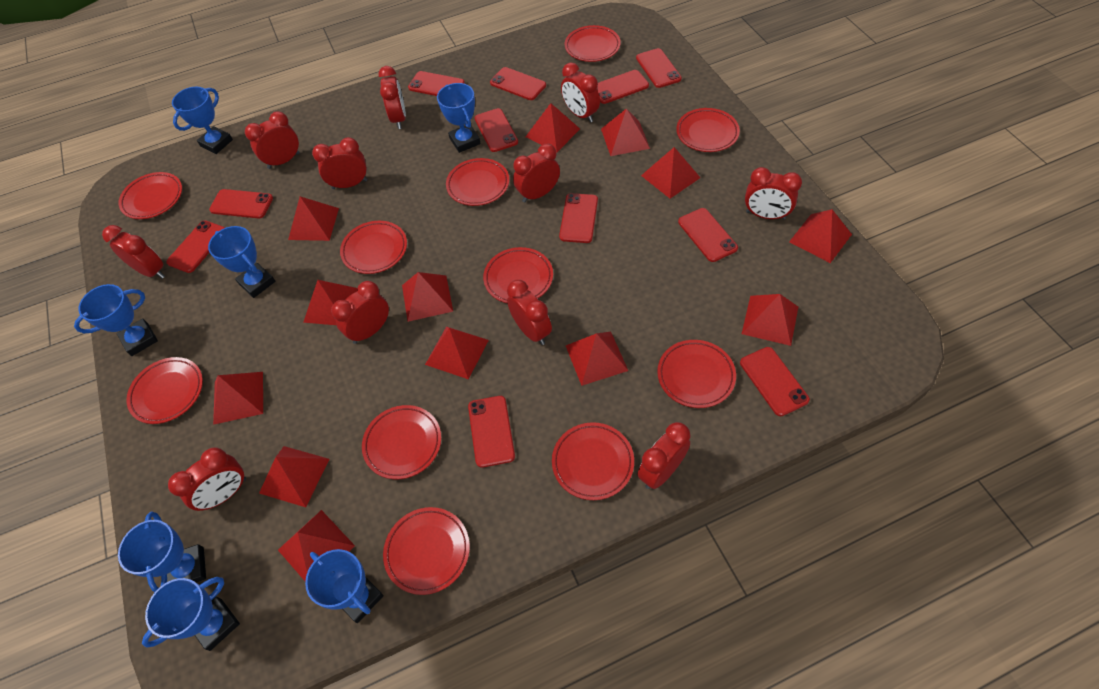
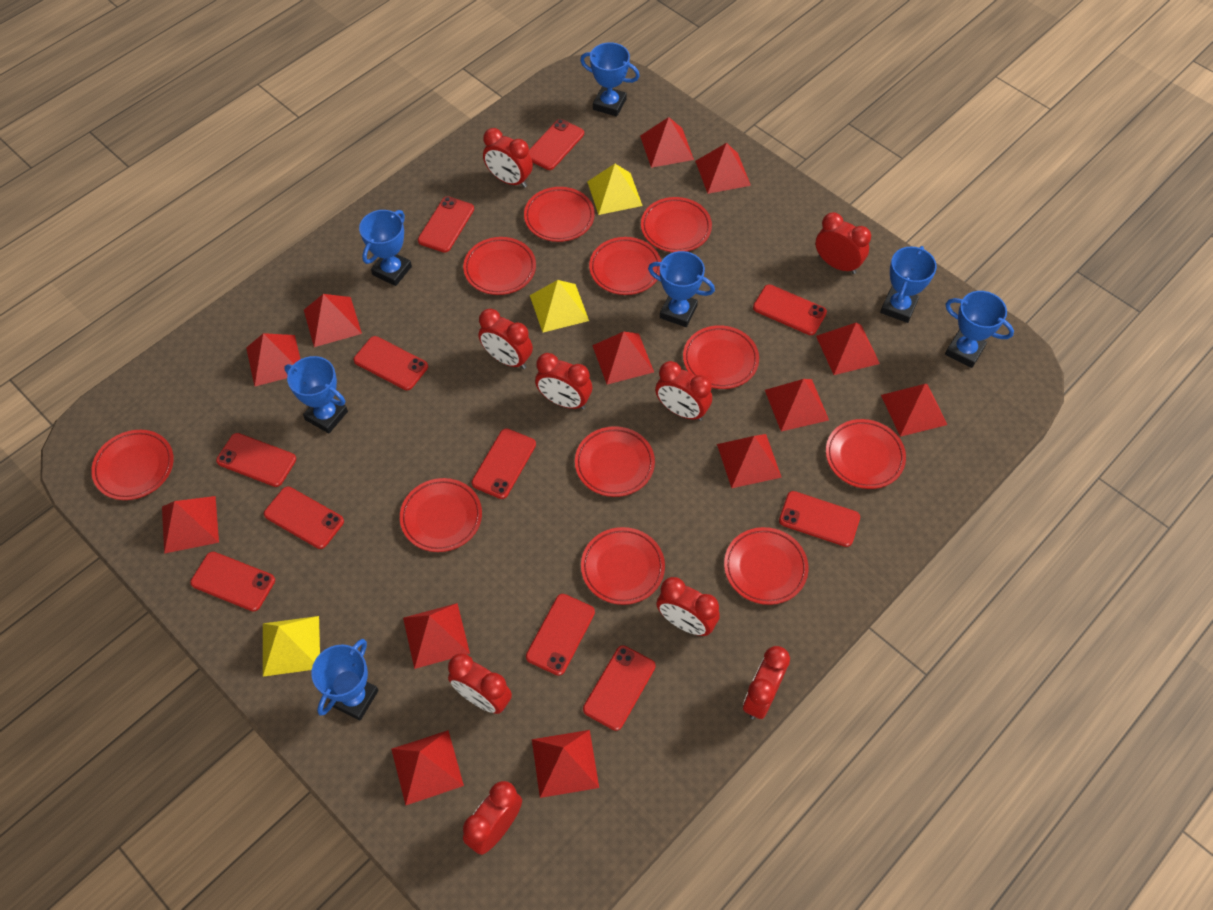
red clock: [102,225,165,279] [168,447,246,511] [245,111,300,169] [312,137,367,189] [331,281,389,344] [379,66,406,129] [507,280,552,345] [513,144,560,203] [561,62,600,123] [637,422,691,489] [745,167,802,220] = 11 -> [448,654,512,714] [463,781,522,855] [478,308,533,369] [483,128,533,188] [535,353,592,409] [655,361,712,421] [657,577,720,636] [743,646,790,719] [816,212,871,274] = 9
yellow pyramid: none = 0 -> [263,616,320,677] [530,280,589,332] [587,164,642,215] = 3

